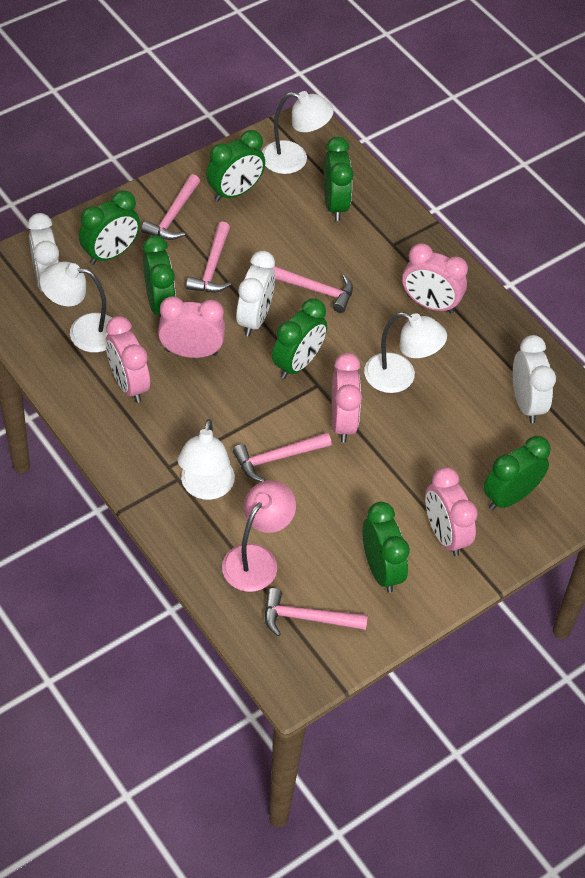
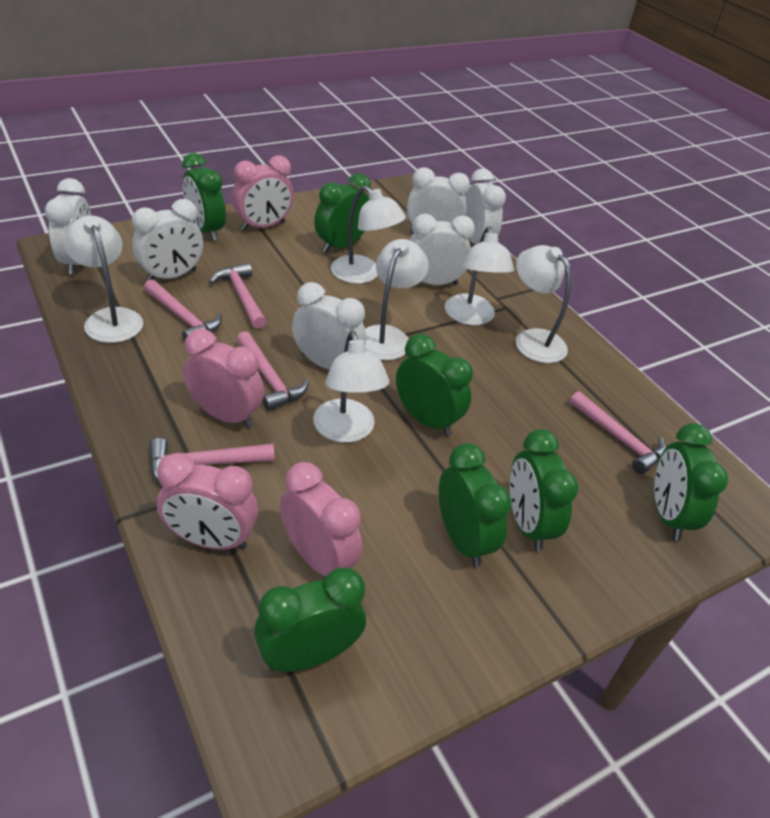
pink clock: [106,316,150,403] [158,296,225,358] [331,353,362,442] [402,243,468,313] [425,467,478,556] = 5 -> [157,453,258,550] [183,329,264,428] [232,155,294,231] [280,462,363,576] = 4
pink lamp: [222,480,296,592] = 1 -> none = 0
white clock: [27,213,59,292] [236,251,275,336] [513,335,556,423] = 3 -> [45,178,91,275] [132,199,203,281] [292,282,366,369] [407,167,470,233] [409,214,475,285] [466,168,506,244] = 6
white lamp: [40,261,112,352] [178,419,235,500] [262,91,334,174] [364,312,447,393] = 4 -> [64,216,143,343] [313,331,390,443] [331,185,406,284] [365,239,429,360] [445,226,514,326] [516,245,571,363] = 6

